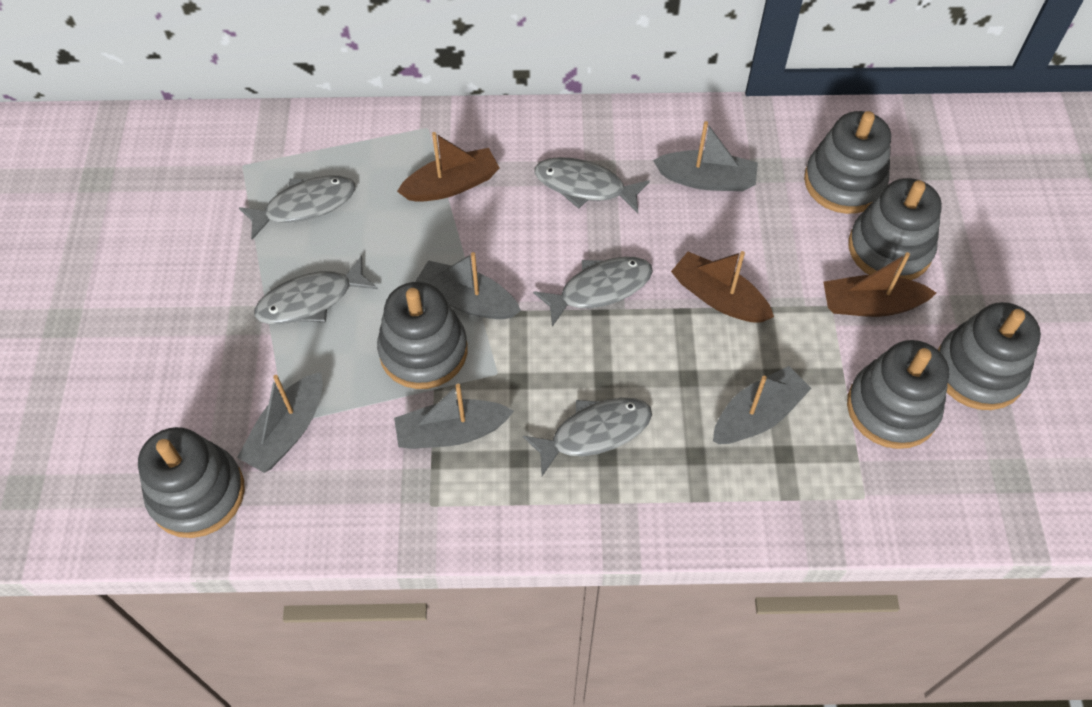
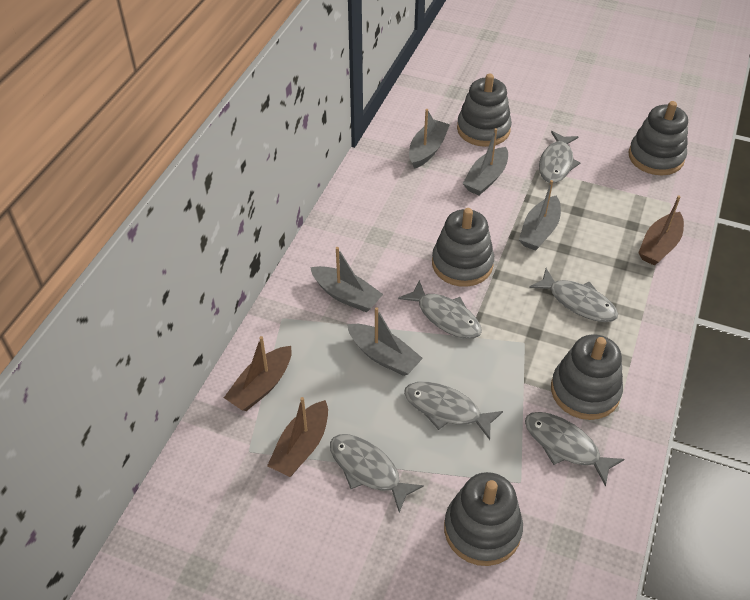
grey fish: [239,175,356,240] [254,256,378,324] [523,398,652,476] [533,257,653,327] [535,157,650,213] = 5 -> [330,434,424,513] [398,280,482,339] [404,382,503,440] [525,412,624,486] [529,268,618,322] [539,131,580,183] = 6
grey stacking toy: [138,427,245,538] [377,282,468,389] [804,111,891,214] [847,340,949,449] [848,178,942,280] [938,302,1041,410] = 6 -> [432,208,494,287] [444,472,523,566] [457,73,512,147] [551,334,623,420] [629,101,688,175] = 5

